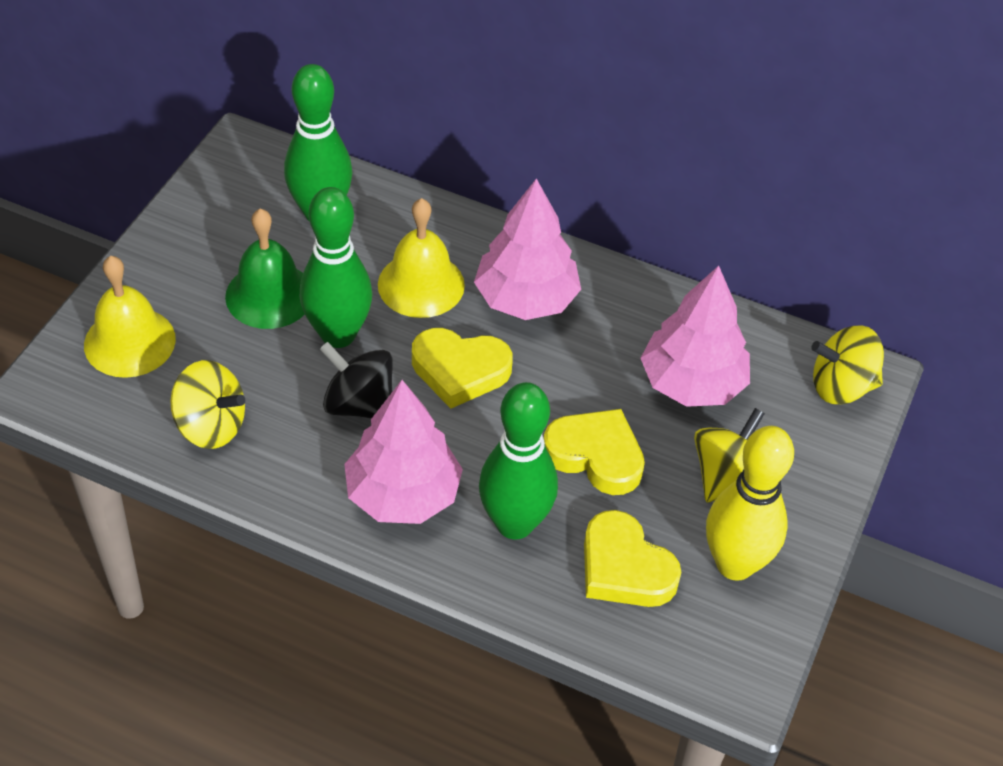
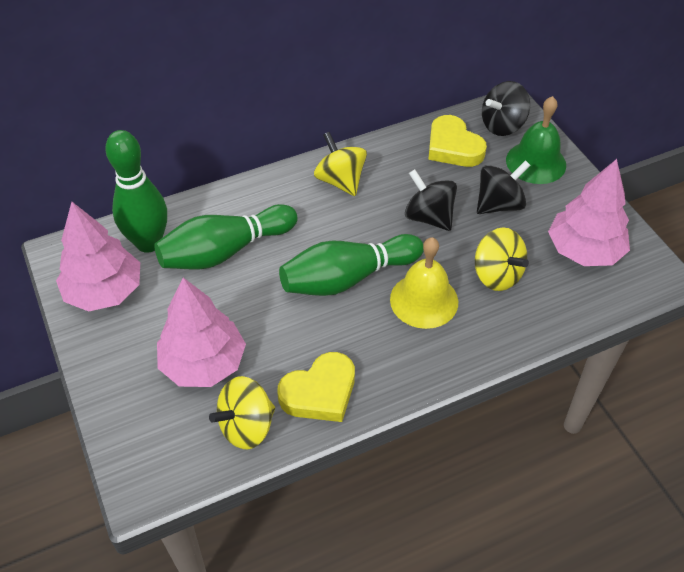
black spinning top: [320,342,393,418] = 1 -> [405,169,457,231] [477,160,531,214] [482,81,530,136] = 3
yellow bell: [84,256,176,378] [378,198,465,318] = 2 -> [390,237,458,329] = 1
yellow bowling pin: [706,426,794,581] = 1 -> none = 0
yellow heart: [412,328,513,409] [544,409,645,495] [584,510,682,607] = 3 -> [277,352,355,422] [428,115,487,167] = 2

